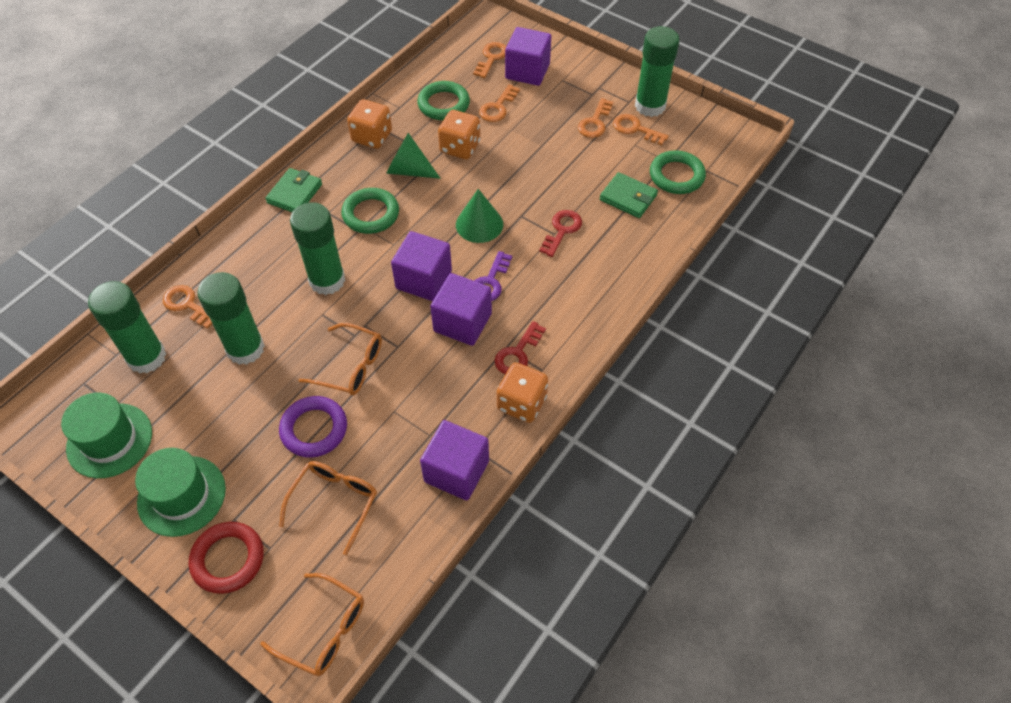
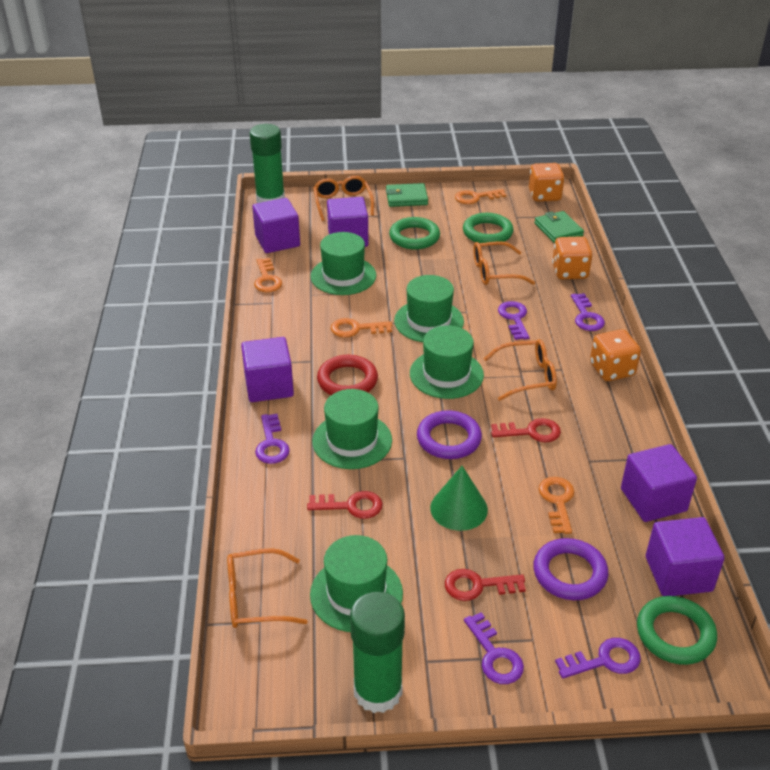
green cone: [386,133,441,179] [456,189,503,243] = 2 -> [430,466,488,531] = 1
green glue stick: [88,281,166,374] [197,272,265,365] [290,202,345,295] [635,26,680,117] = 4 -> [250,124,285,203] [350,592,405,713] = 2
green hat: [61,392,152,478] [135,448,226,537] = 2 -> [310,535,403,632] [311,232,376,295] [312,389,392,469] [394,275,464,342] [410,325,484,399] = 5
orange glasses: [260,573,364,676] [279,461,377,555] [298,323,382,395] = 3 -> [227,548,308,628] [313,176,374,221] [473,241,535,285] [484,339,557,401] = 4
orange key: [163,285,212,329] [473,42,507,78] [479,84,520,122] [578,98,613,138] [613,114,669,145] = 5 -> [254,258,282,292] [331,318,392,338] [455,189,506,204] [539,477,575,534] = 4
purple cube: [391,231,452,301] [420,420,489,500] [430,273,492,346] [505,27,551,86] = 4 -> [241,337,294,402] [252,198,300,253] [327,197,368,247] [621,444,697,522] [646,517,725,596] = 5
purple key: [475,251,512,301] = 1 -> [255,414,290,464] [464,612,524,684] [498,301,530,340] [555,638,641,678] [571,293,605,331] = 5
purple ring: [279,396,347,458] = 1 -> [417,410,482,459] [533,538,608,600] = 2
red key: [494,321,546,374] [539,210,582,257] = 2 -> [307,491,383,519] [445,569,526,601] [491,418,561,442] = 3

